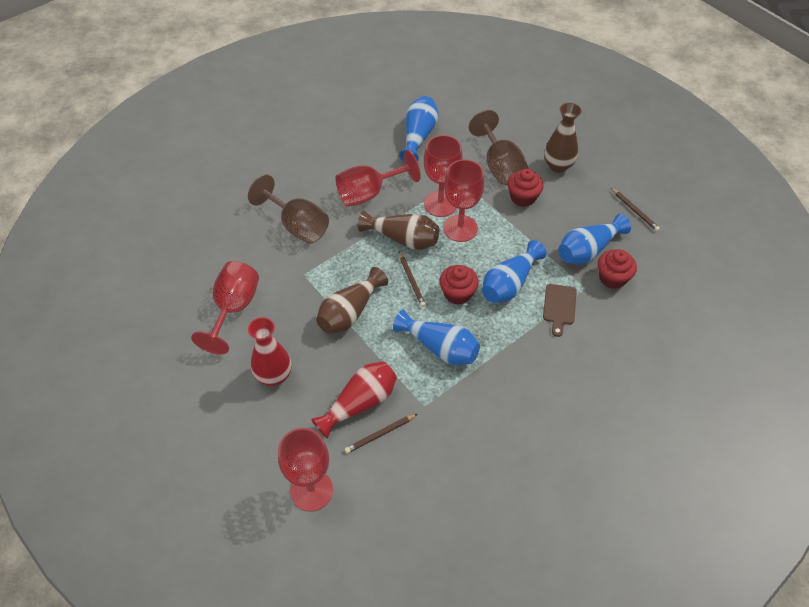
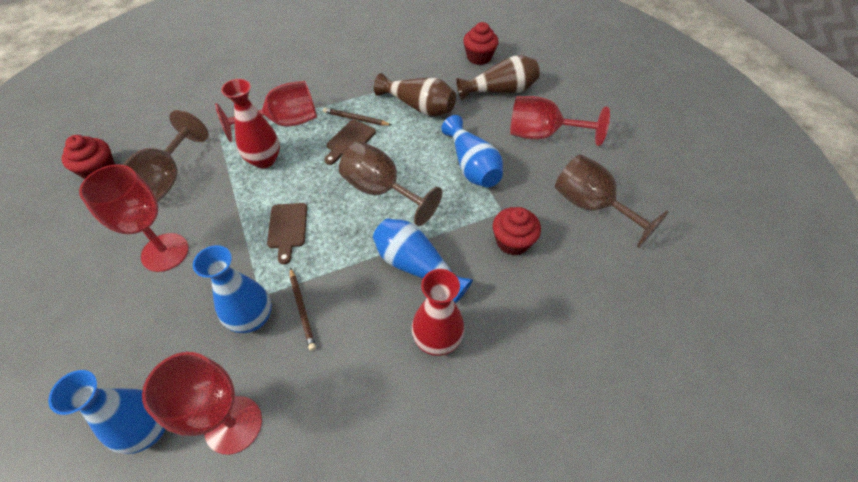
brown cutting board: [543,284,577,337] = 1 -> [267,203,307,264] [324,120,376,165] = 2
brown goblet: [248,175,329,244] [469,110,528,185] = 2 -> [123,110,209,203] [339,141,442,226] [555,154,669,248] = 3
brown pencil: [345,414,417,453] [399,251,426,307] [611,188,660,231] = 3 -> [290,267,316,351] [323,108,392,125] = 2
brown vase: [316,267,388,334] [358,210,439,250] [544,103,582,173] = 3 -> [374,73,456,117] [456,55,540,100] = 2
red goblet: [191,261,259,355] [278,428,333,512] [335,150,421,207] [424,135,463,217] [443,159,484,242] = 5 -> [79,164,189,272] [142,352,262,455] [215,81,317,142] [510,96,610,146] = 4

